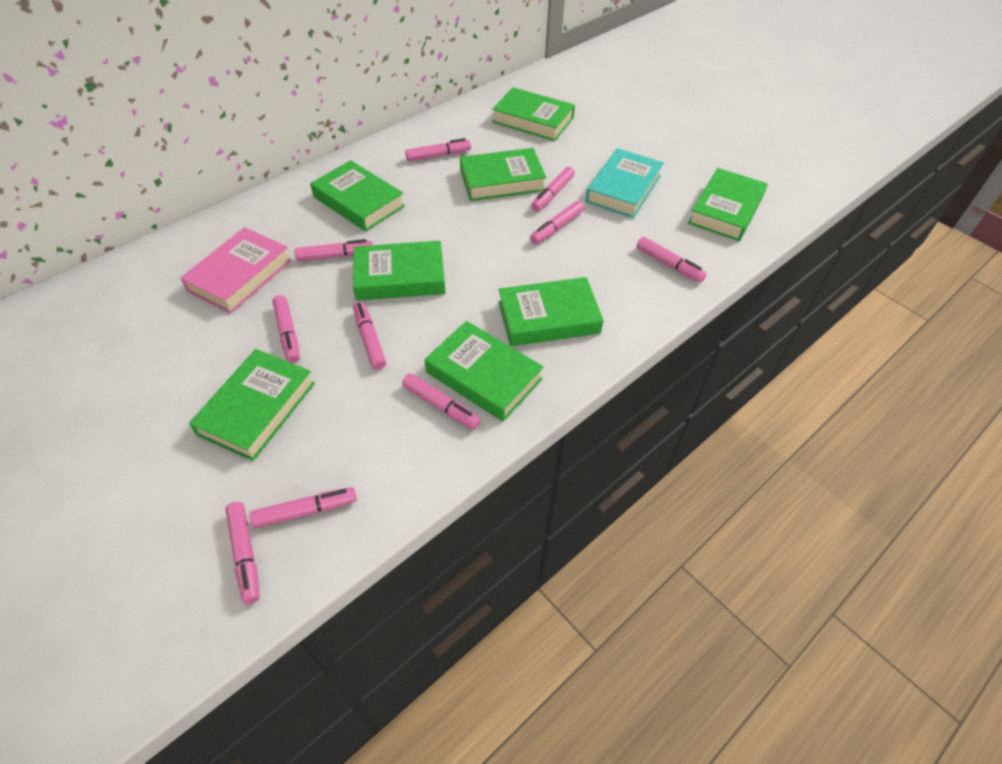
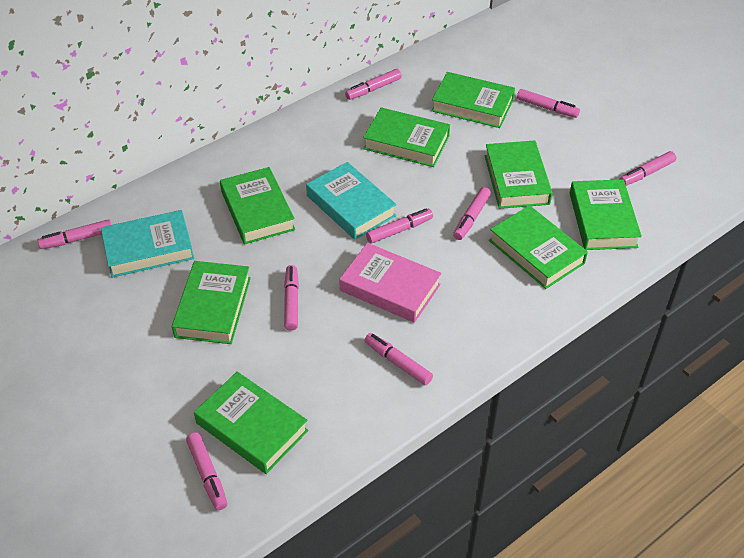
pink marker: [225,502,260,604] [250,487,357,528] [272,295,300,363] [295,239,373,261] [353,302,386,370] [402,373,481,429] [405,138,471,161] [530,200,585,244] [531,167,575,211] [637,237,707,283] = 10 -> [37,219,111,249] [186,432,227,510] [284,265,299,331] [345,69,402,100] [364,333,433,385] [366,208,433,244] [453,187,491,240] [517,89,580,118] [619,151,676,186] = 9
turquoise book: [585,148,664,218] = 1 -> [101,210,194,278] [306,162,397,240] = 2

